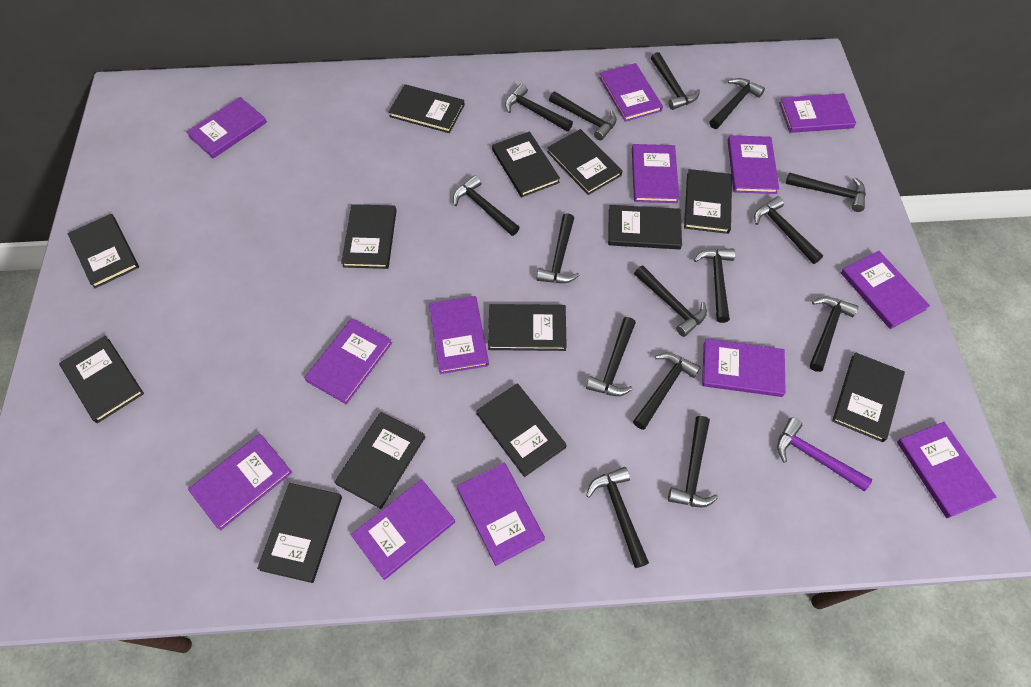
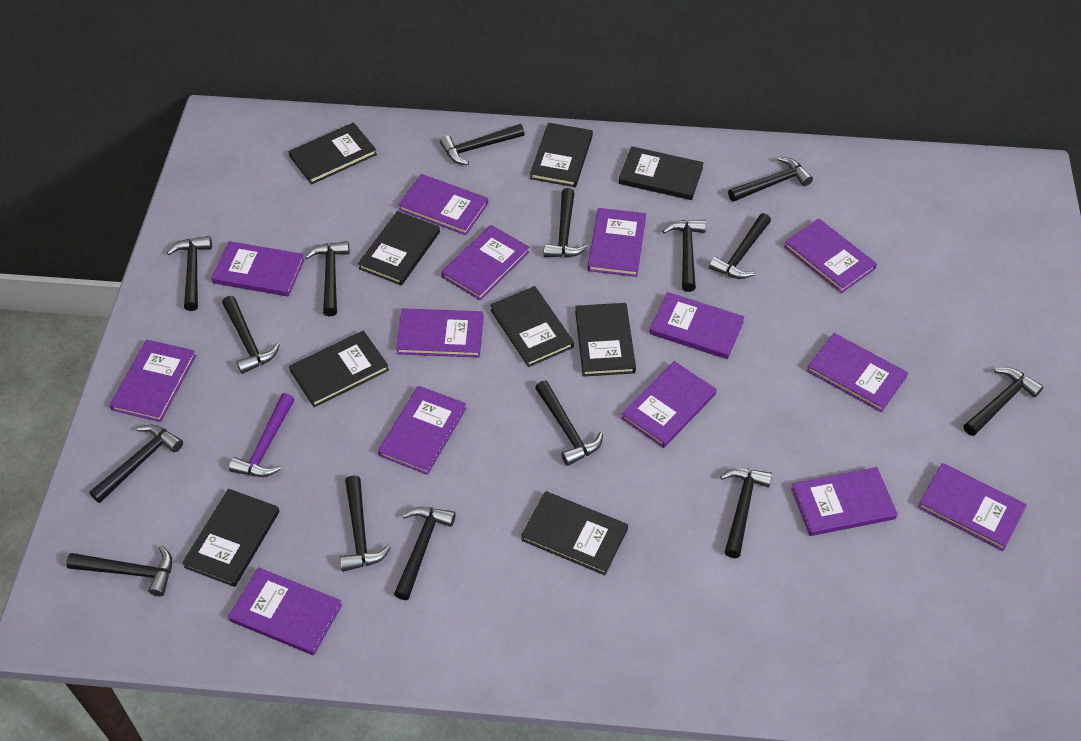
black book: [59,336,144,423] [67,214,139,289] [257,483,342,583] [335,412,425,509] [341,204,397,269] [389,84,464,133] [476,384,567,477] [488,304,567,351] [492,131,560,197] [547,129,622,195] [608,205,682,249] [684,169,732,234] [832,352,905,442] = 13 -> [182,489,280,587] [289,122,377,184] [289,330,389,407] [358,211,440,286] [490,286,574,367] [521,491,628,575] [530,123,593,187] [575,303,636,377] [619,146,704,200] = 9
purple book: [186,97,267,158] [188,434,292,530] [305,318,392,404] [351,479,455,580] [429,296,489,374] [457,463,545,566] [599,63,663,122] [632,144,679,203] [702,339,786,397] [728,135,779,194] [779,93,856,133] [841,251,930,329] [897,422,996,518] = 13 -> [110,340,196,422] [211,241,305,296] [228,567,342,655] [378,386,466,475] [396,308,484,357] [398,174,488,235] [441,225,529,300] [588,208,646,277] [621,361,716,448] [649,292,744,359] [784,219,877,293] [791,467,898,536] [807,333,908,412] [918,463,1027,551] = 14

